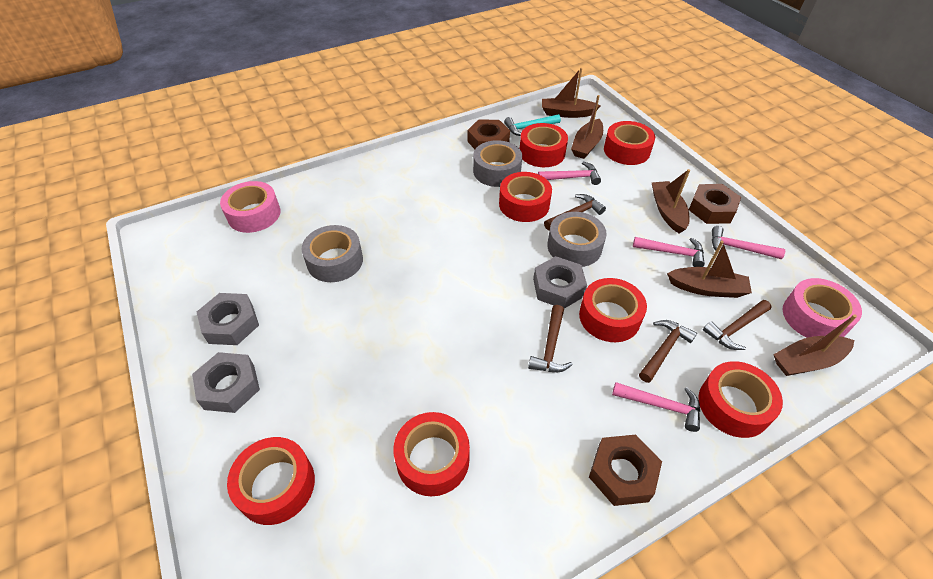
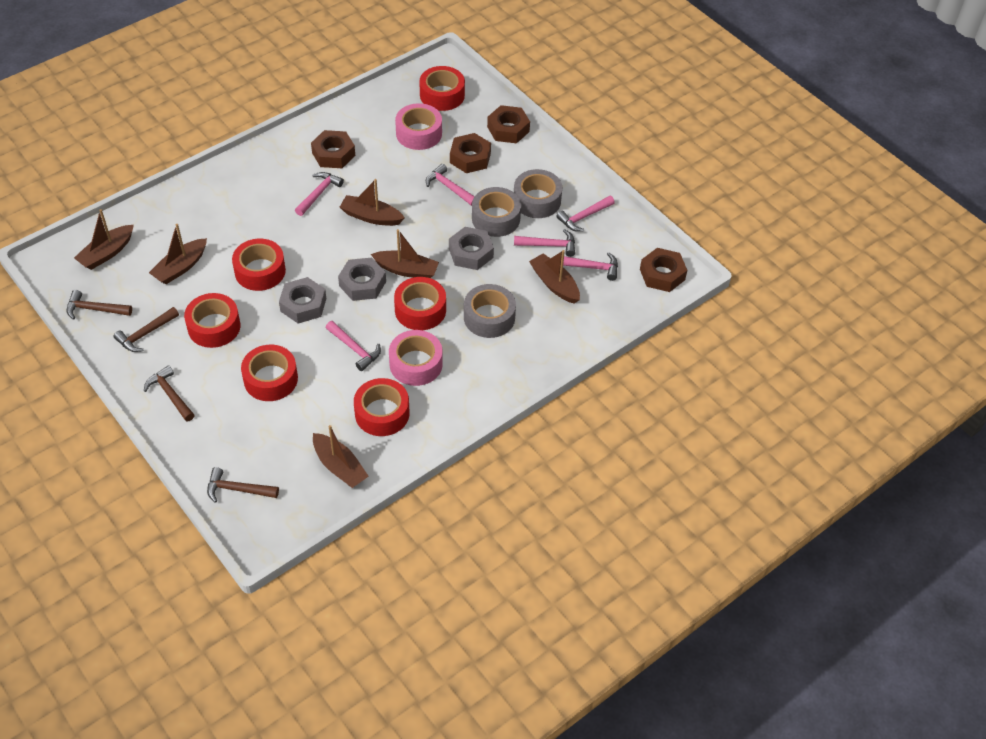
brown boat: [542,68,601,118] [571,95,603,159] [651,169,690,234] [667,241,752,298] [773,314,857,376] = 5 -> [74,209,134,270] [149,224,207,284] [313,425,369,488] [340,179,404,226] [371,229,439,278] [529,250,580,304] = 6
brown nut: [468,120,510,149] [589,435,662,506] [689,184,741,224] = 3 -> [311,130,355,168] [450,133,491,173] [487,105,530,143] [640,248,687,292] = 4
pink hammer: [538,162,601,185] [612,382,700,432] [633,237,705,267] [712,226,785,259] = 4 -> [295,172,344,216] [326,321,381,371] [426,164,475,206] [514,229,575,257] [556,196,615,232] [563,252,618,281] = 6
red tape: [227,437,315,525] [393,412,470,496] [499,172,552,222] [520,123,568,167] [579,278,647,342] [604,121,655,165] [698,361,783,438] = 7 -> [184,293,240,348] [232,239,286,291] [241,345,298,401] [354,378,410,436] [394,277,446,330] [419,66,465,111] = 6
turquoise hammer: [504,114,561,136] = 1 -> none = 0

